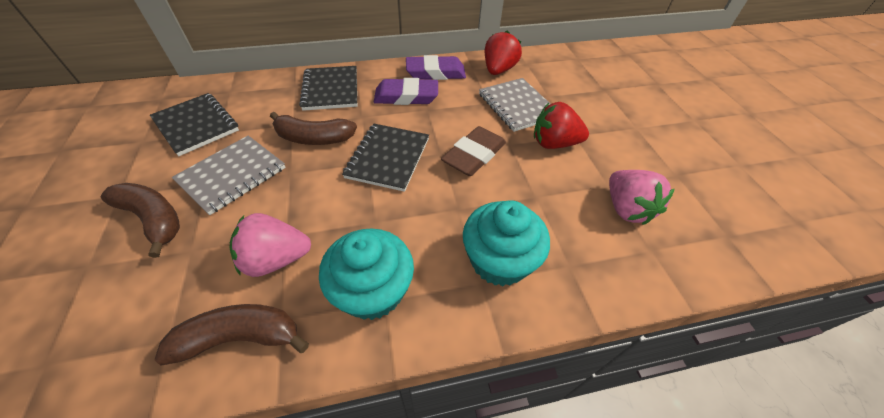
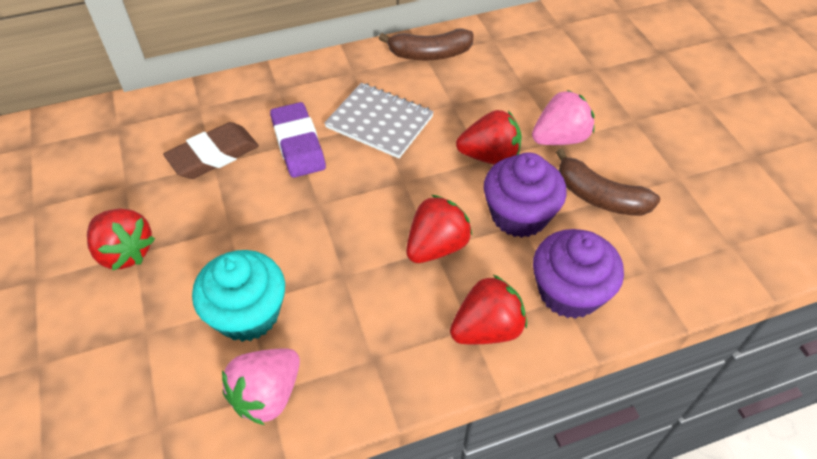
black notebook: [150,93,239,156] [299,66,357,111] [342,124,429,192] = 3 -> none = 0
brown banana: [101,183,180,258] [155,304,309,366] [270,112,357,145] = 3 -> [378,28,473,60] [556,148,660,216] = 2
grey notebook: [171,136,286,215] [479,78,550,132] = 2 -> [324,83,434,158] = 1
purple cupcake: none = 0 -> [484,152,567,238] [533,229,624,319] = 2
purple eraser: [374,78,438,105] [406,55,466,80] = 2 -> [270,102,326,178] = 1
red strawberry: [485,31,522,75] [534,102,589,149] = 2 -> [87,209,155,271] [406,195,472,263] [450,275,527,344] [456,110,522,165] = 4
turquoise cupcake: [319,228,414,320] [463,200,550,286] = 2 -> [192,250,285,342] = 1

